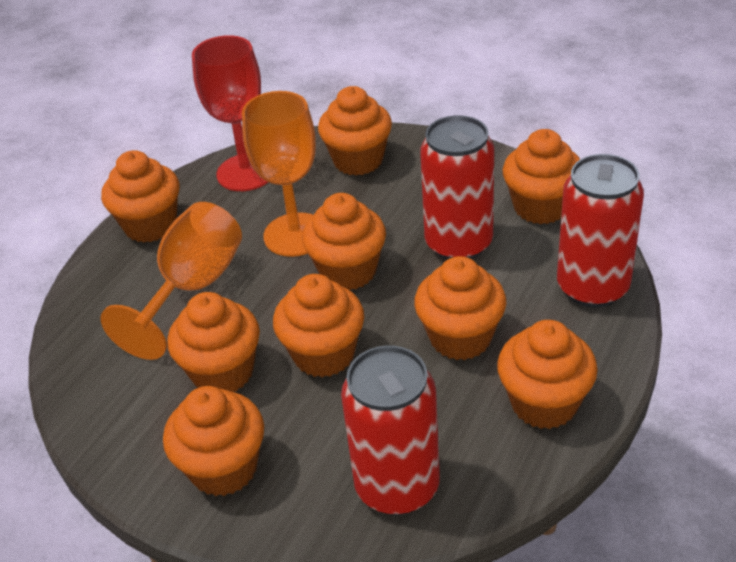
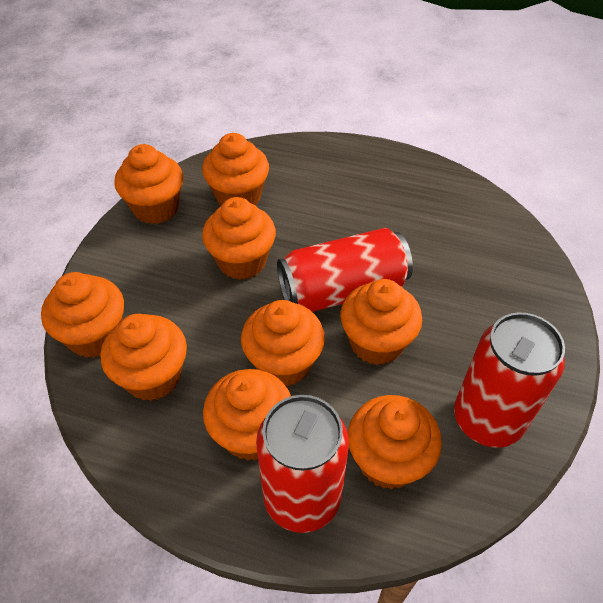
orange goblet: [100,202,242,360] [242,91,316,257] = 2 -> none = 0
red goblet: [192,35,268,191] = 1 -> none = 0

